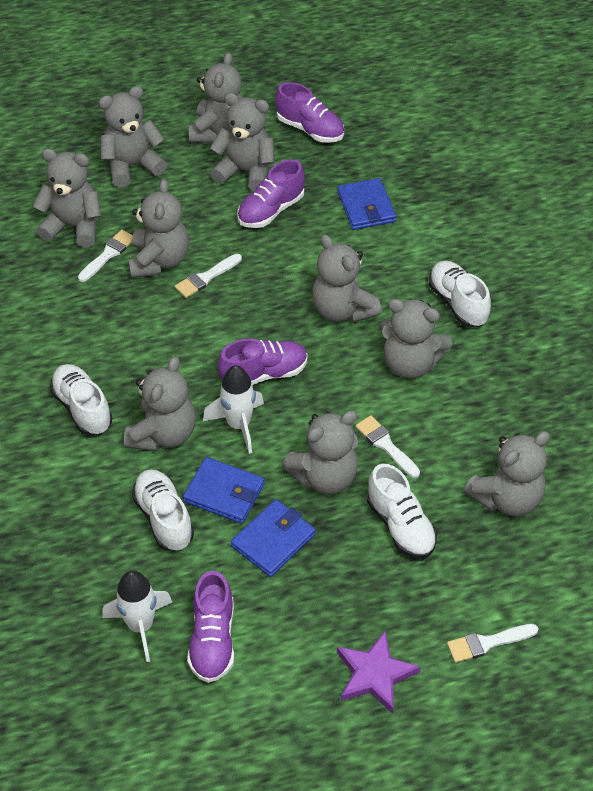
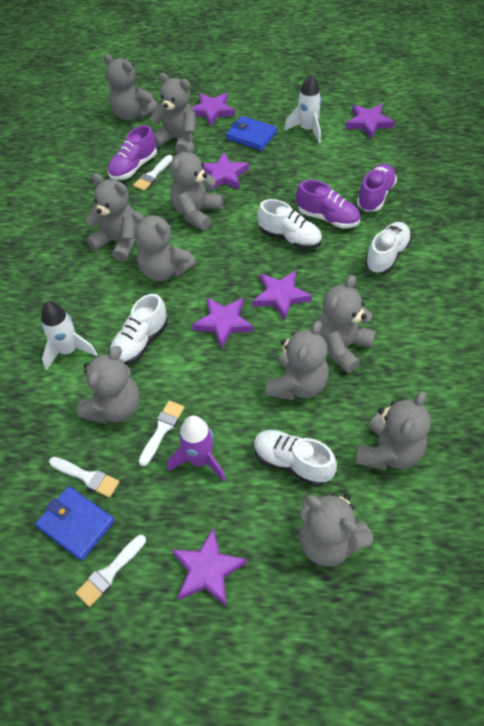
blue wallet: [183,457,264,524] [231,499,315,577] [337,178,396,230] = 3 -> [35,486,115,561] [226,116,277,151] = 2
purple rocket: none = 0 -> [168,415,226,482] = 1
purple shoe: [187,571,234,683] [218,339,308,385] [237,159,305,228] [275,82,344,143] = 4 -> [108,125,157,180] [296,180,360,229] [357,164,397,212] = 3
purple star: [337,630,421,714] = 1 -> [172,528,247,606] [192,93,235,127] [192,298,254,349] [203,152,249,190] [252,270,312,320] [345,104,395,139] = 6

